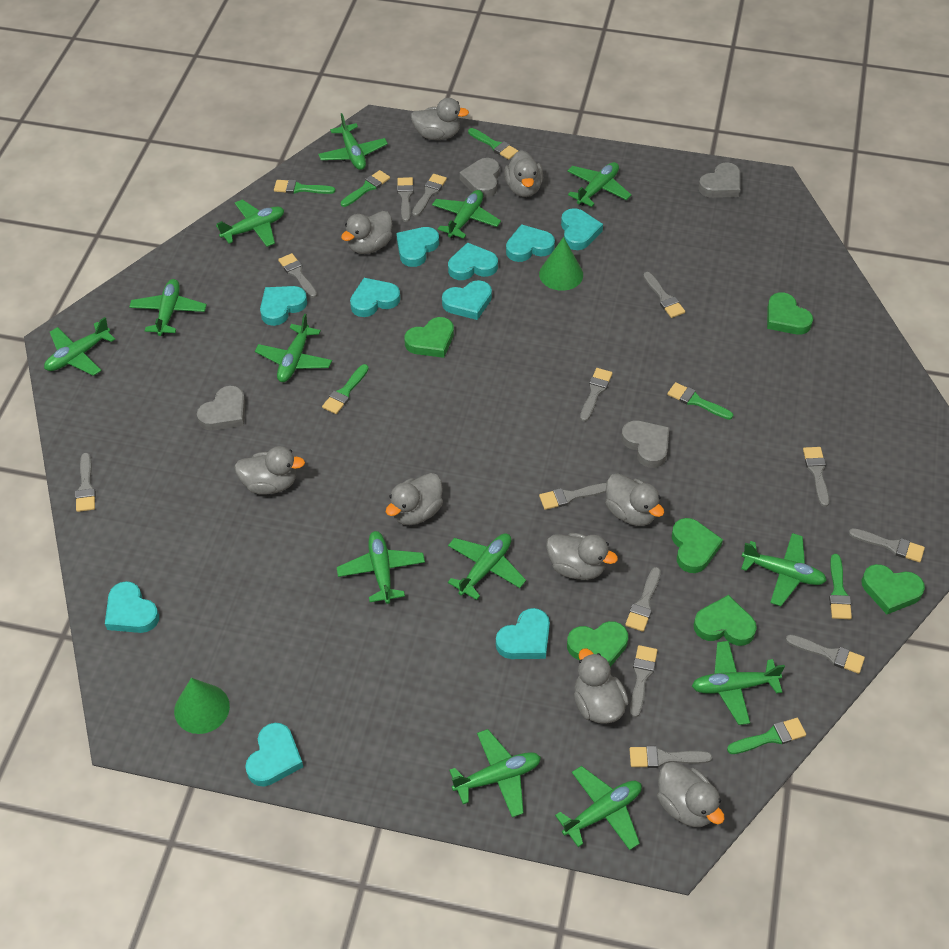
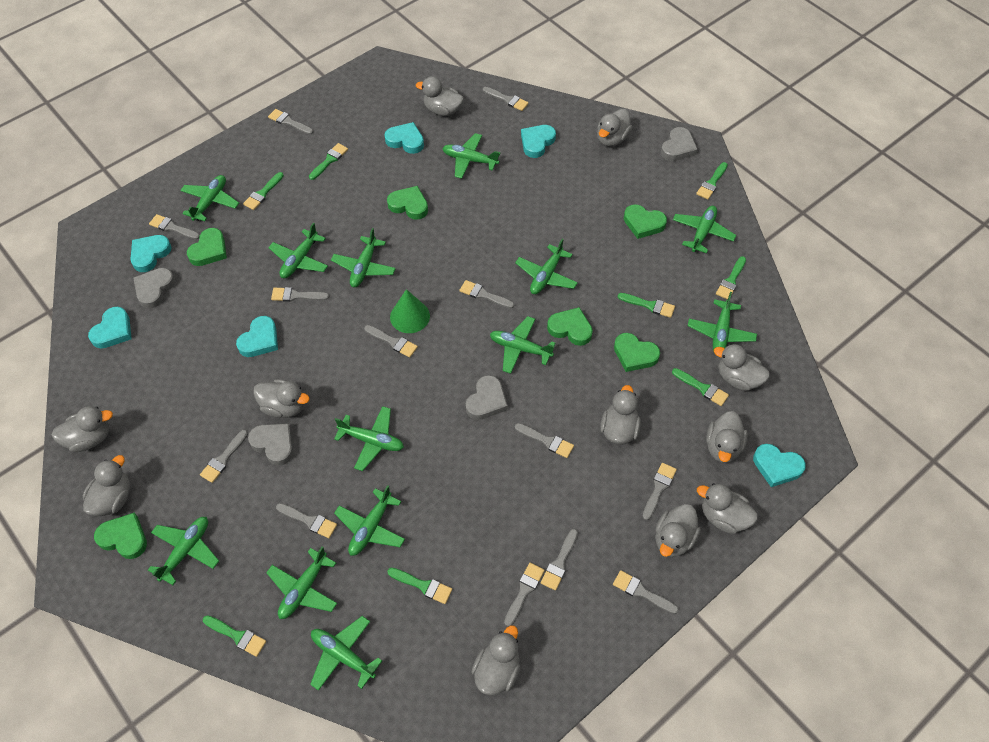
green brush: [274,180,335,194] [322,364,369,414] [341,170,390,207] [468,128,518,160] [667,382,733,420] [727,718,806,754] [829,554,852,619] = 7 -> [203,615,266,657] [243,172,284,210] [309,143,348,180] [387,568,452,604] [618,293,675,318] [672,368,729,406] [696,162,728,200] [716,256,746,300] = 8
green cone: [174,678,230,734] [539,237,583,291] = 2 -> [390,289,430,333] = 1
grey duck: [234,446,305,495] [341,211,392,254] [386,473,443,525] [411,98,469,140] [504,150,543,197] [546,533,618,580] [574,649,629,724] [605,473,664,526] [657,762,725,827] = 9 -> [51,406,113,452] [83,455,130,516] [253,379,310,418] [416,76,464,116] [472,625,520,695] [597,109,633,146] [600,385,641,444] [655,504,701,557] [697,483,758,534] [706,411,748,463] [714,344,770,391] = 11
turquoise heart: [105,581,159,633] [245,723,303,786] [260,286,307,326] [350,278,400,317] [396,227,439,267] [442,280,492,320] [448,242,498,280] [496,608,550,659] [506,224,555,262] [561,208,603,250] = 10 -> [88,307,132,348] [130,235,172,272] [236,316,278,357] [384,122,424,154] [521,125,556,158] [753,444,806,487] = 6

